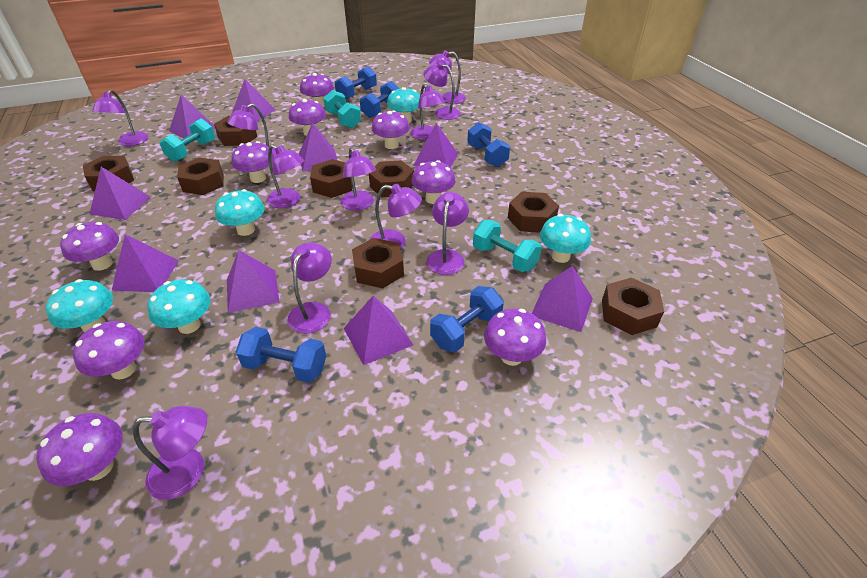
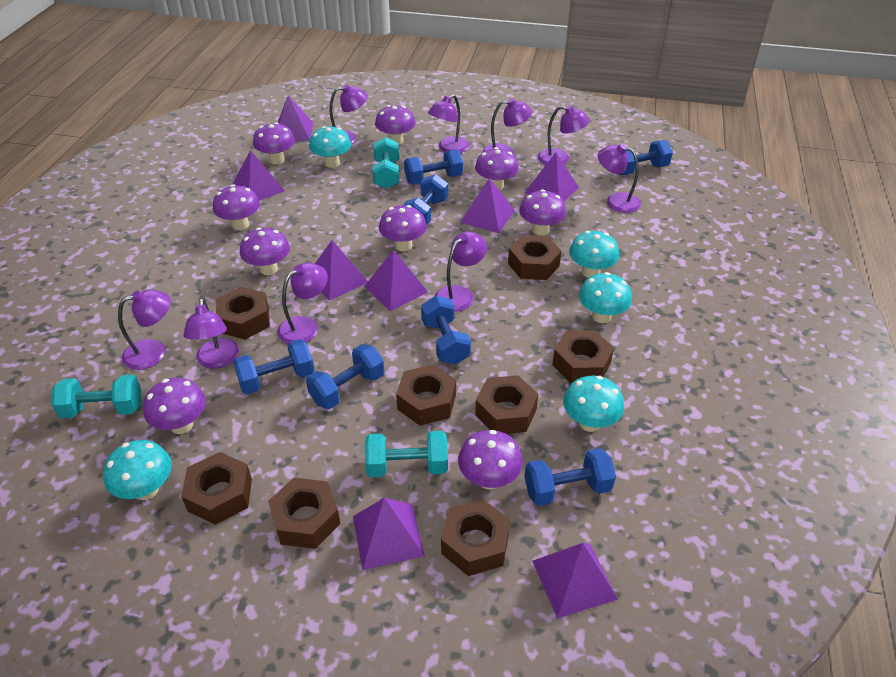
blue dumbbell: [236,327,326,383] [335,66,377,99] [360,81,400,118] [430,286,504,352] [467,122,510,167] = 5 -> [233,339,314,394] [306,344,384,409] [402,174,448,225] [404,150,463,185] [421,296,471,365] [524,448,616,506] [618,140,673,175] = 7
purple lamp: [92,89,148,146] [133,406,207,500] [227,103,276,156] [266,144,304,208] [287,242,332,334] [340,147,376,211] [370,184,422,249] [410,84,445,140] [423,62,461,120] [426,192,469,275] [429,50,466,104] = 11 -> [118,289,171,370] [184,298,239,369] [277,263,328,344] [329,84,368,144] [428,94,470,153] [435,231,487,312] [483,98,532,154] [538,105,590,165] [598,144,641,213] = 9
purple pyramid: [90,167,150,220] [112,234,179,292] [169,95,215,138] [227,250,279,313] [232,79,276,122] [299,123,337,172] [344,295,413,365] [413,123,458,168] [532,266,593,332] = 9 -> [233,150,285,201] [278,96,313,142] [315,240,368,301] [353,498,425,570] [364,250,428,311] [460,178,515,233] [525,153,579,202] [532,543,618,619] = 8

